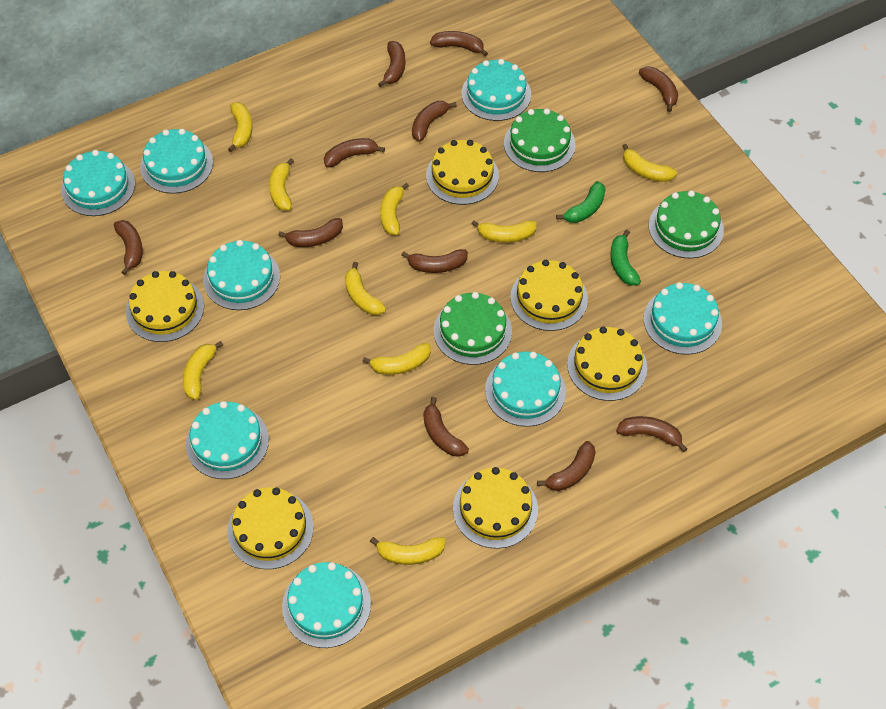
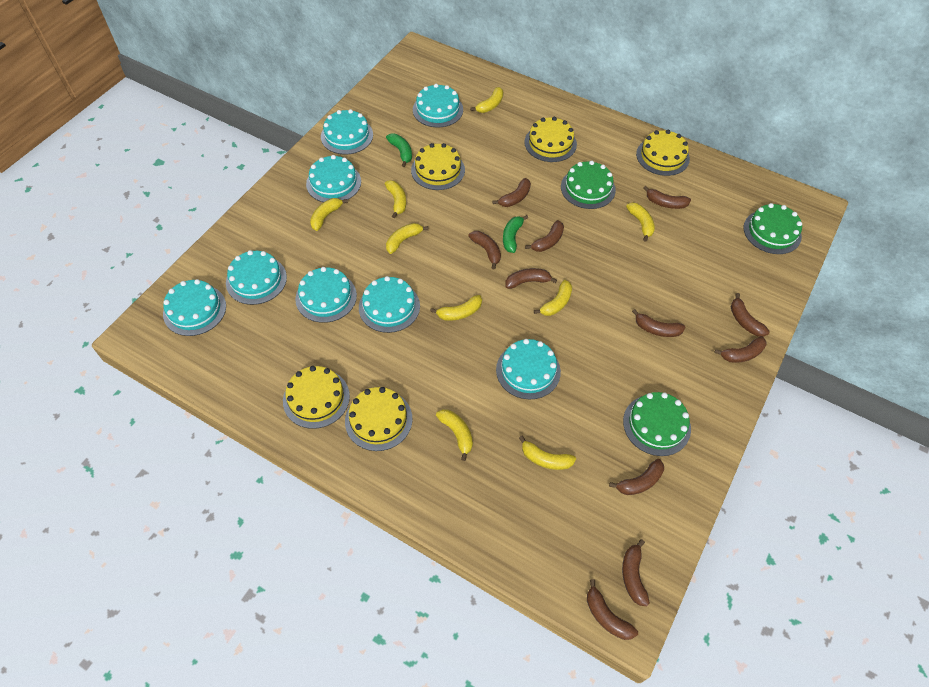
yellow cake: [126,271,204,342] [227,487,314,569] [426,140,499,205] [453,467,538,549] [511,260,588,331] [567,327,647,401] = 6 -> [283,366,350,429] [345,387,412,451] [411,143,465,190] [524,117,577,162] [636,130,690,176] = 5

